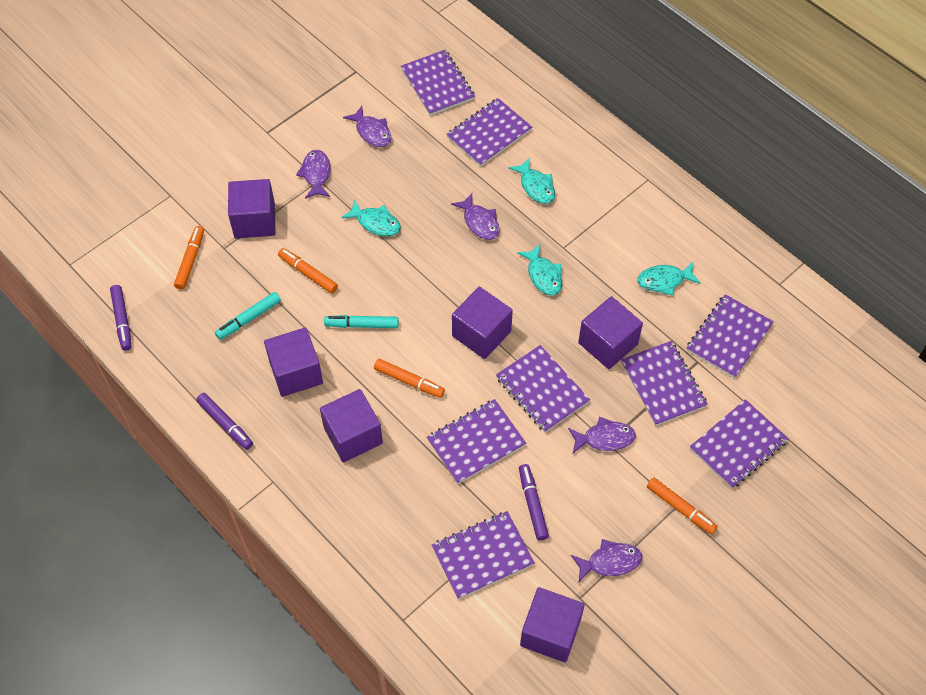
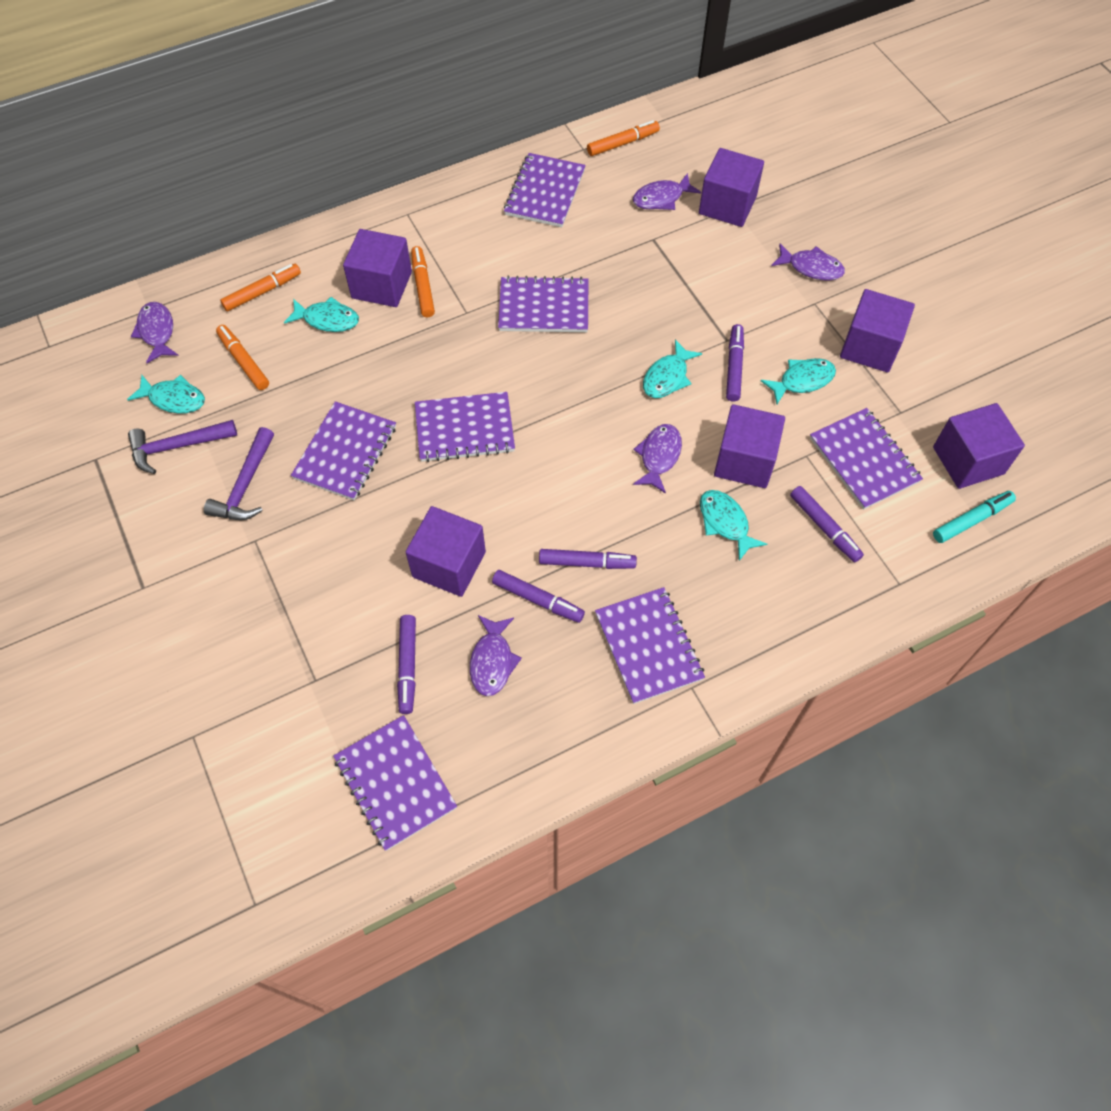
purple hammer: none = 0 -> [128,420,237,474] [204,427,274,520] = 2
purple marker: [110,285,132,351] [196,393,253,450] [519,464,549,540] = 3 -> [397,615,416,714] [492,570,585,623] [539,549,637,569] [726,324,744,401] [790,486,864,562] = 5
purple notebook: [401,50,475,116] [427,399,526,484] [432,511,535,599] [446,98,532,167] [496,345,590,433] [621,341,708,426] [687,294,774,378] [690,399,789,489] = 8 -> [291,401,396,501] [333,715,457,851] [415,392,515,462] [498,276,588,332] [504,153,586,227] [595,587,705,704] [810,408,923,510] = 7
turquoise fish: [341,200,401,236] [508,158,555,204] [517,244,562,295] [637,262,701,296] = 4 -> [127,375,205,414] [284,297,359,332] [643,339,702,398] [700,490,767,561] [761,358,836,404] = 5
turquoise marker: [215,292,281,340] [324,315,399,328] = 2 -> [933,491,1016,543] = 1

